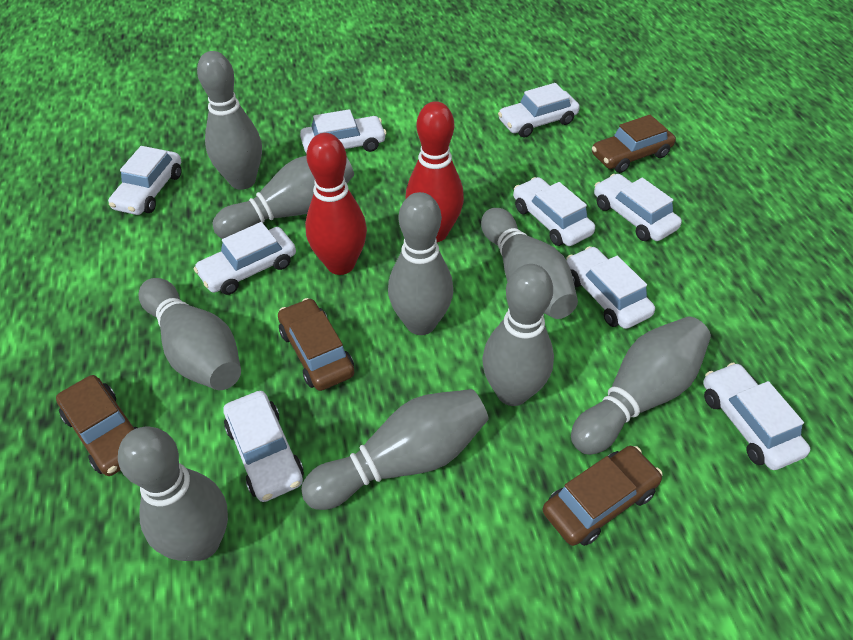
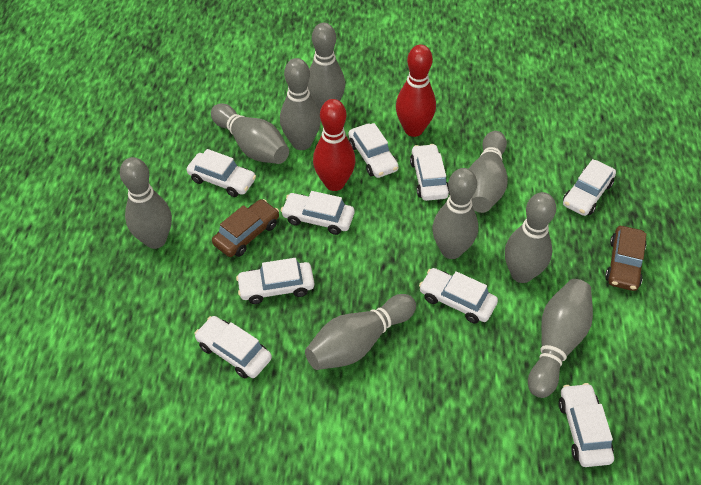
brown car: [56,375,137,476] [278,298,355,391] [543,446,663,546] [592,115,676,173] = 4 -> [212,199,279,257] [605,226,646,291] = 2

